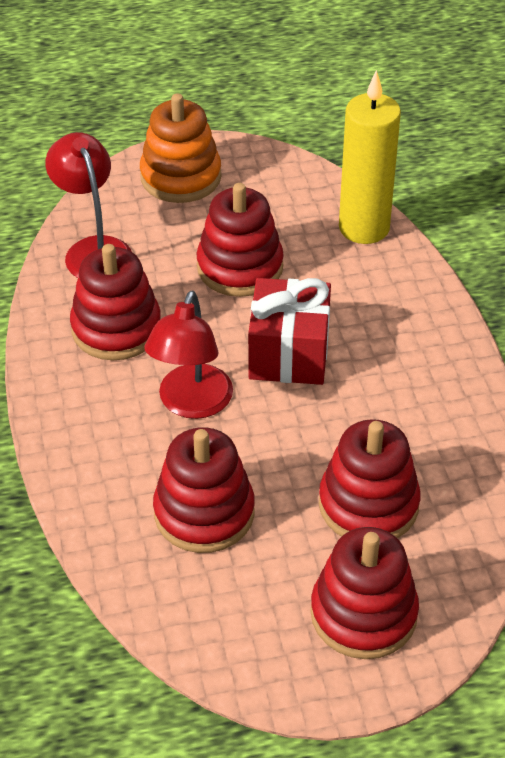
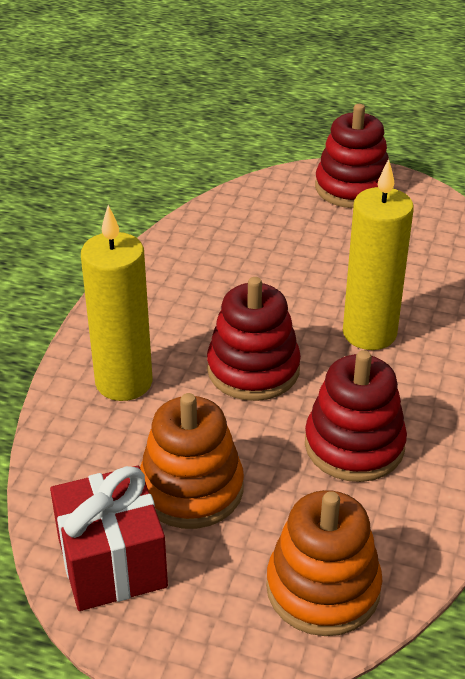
orange stacking toy: [140,93,221,203] = 1 -> [140,393,244,529] [266,490,382,636] = 2
red lamp: [46,132,132,278] [144,290,233,419] = 2 -> none = 0
red stacking toy: [70,244,161,360] [153,427,255,553] [197,183,284,297] [310,527,419,659] [319,419,421,539] = 5 -> [207,277,301,401] [305,350,407,482] [315,104,389,208] = 3
yellow candle: [339,70,401,244] = 1 -> [81,205,152,401] [343,159,414,350] = 2

